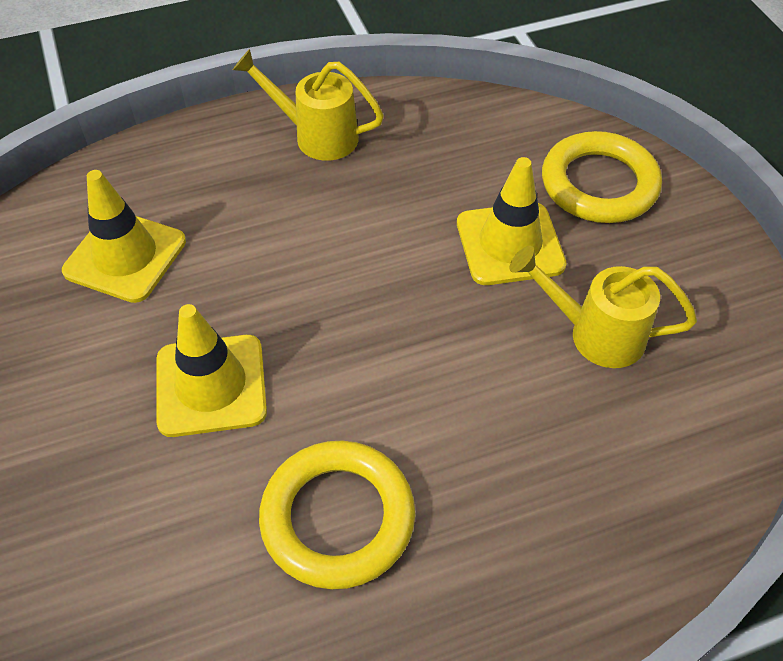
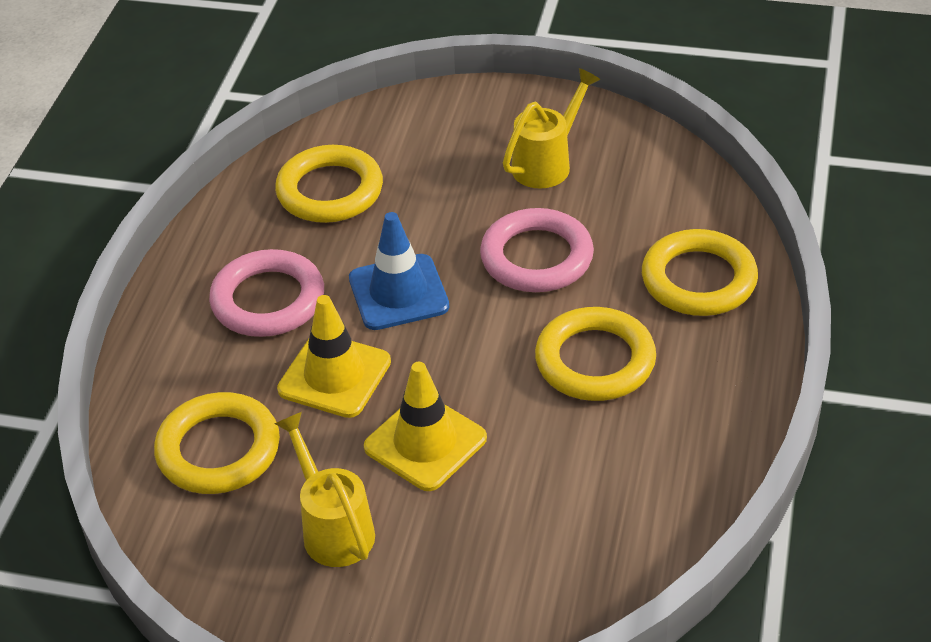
blue traffic cone: none = 0 -> [349,212,449,330] = 1
pink ring: none = 0 -> [209,249,324,337] [480,208,594,292] = 2
yellow ring: [259,440,415,589] [542,131,662,223] = 2 -> [154,392,280,494] [275,145,383,223] [535,307,656,401] [642,229,758,316] = 4
yellow traffic cone: [62,170,186,303] [156,304,267,437] [457,157,567,285] = 3 -> [277,295,391,418] [364,362,487,491] = 2

